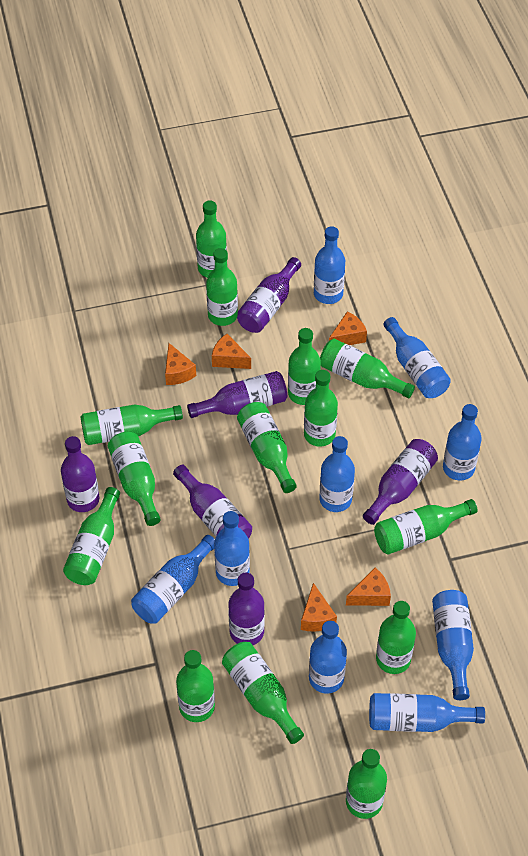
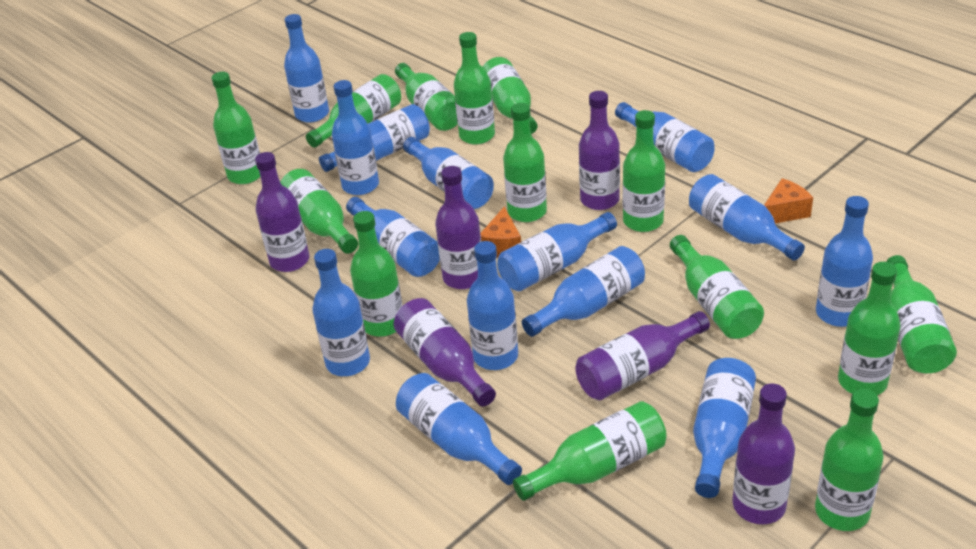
blue bottle: [131,535,215,624] [214,511,250,586] [309,621,347,694] [314,226,345,304] [320,436,355,512] [369,693,485,732] [383,317,451,398] [432,590,474,700] [443,404,482,481] = 9 -> [284,14,329,123] [312,249,370,376] [319,104,430,172] [332,80,379,195] [346,197,440,277] [396,373,522,485] [403,137,494,209] [467,241,518,370] [497,212,617,291] [522,246,645,337] [615,102,714,172] [689,174,805,261] [693,358,756,498] [816,196,873,327] = 14
orange cheese: [165,343,196,385] [212,334,251,369] [301,583,337,632] [329,311,367,345] [346,568,391,606] = 5 -> [480,206,521,258] [764,178,813,223] = 2

